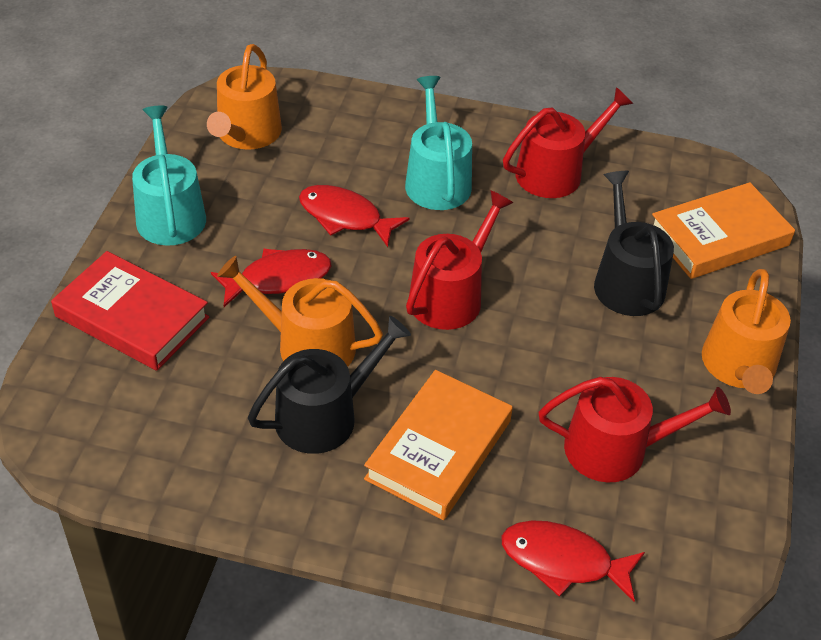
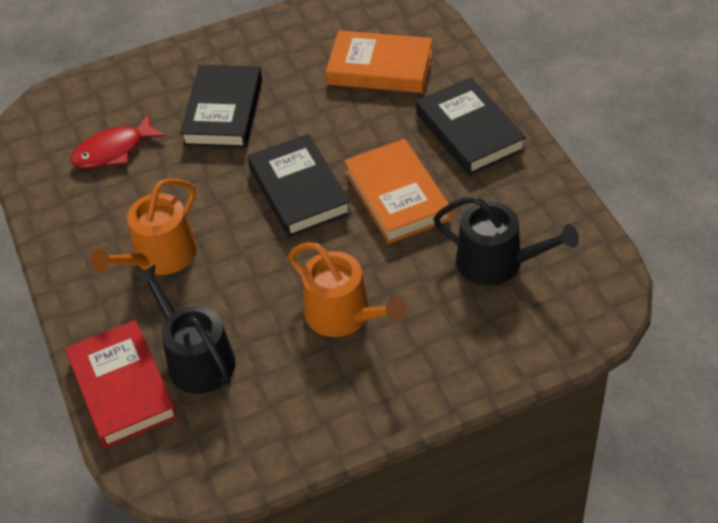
black book: none = 0 -> [180,65,262,148] [248,134,351,238] [416,77,526,176] = 3
orange watering can: [207,44,282,150] [217,256,383,367] [702,269,791,394] = 3 -> [90,178,197,275] [288,242,407,337] = 2
red fish: [211,249,331,307] [299,185,410,247] [502,521,645,602] = 3 -> [70,113,166,169] = 1
red watering can: [406,190,513,330] [503,87,633,198] [539,377,731,483] = 3 -> none = 0
turquoise watering can: [132,106,206,246] [405,76,472,210] = 2 -> none = 0

